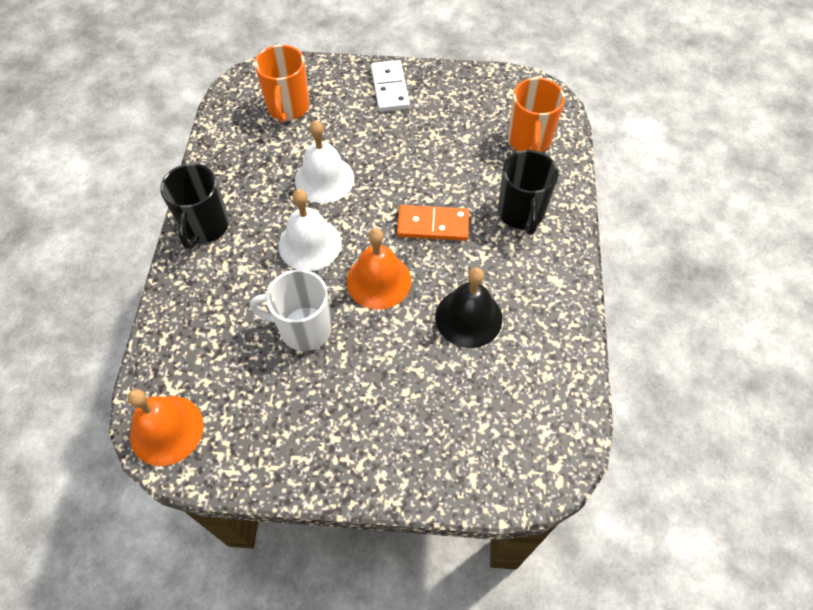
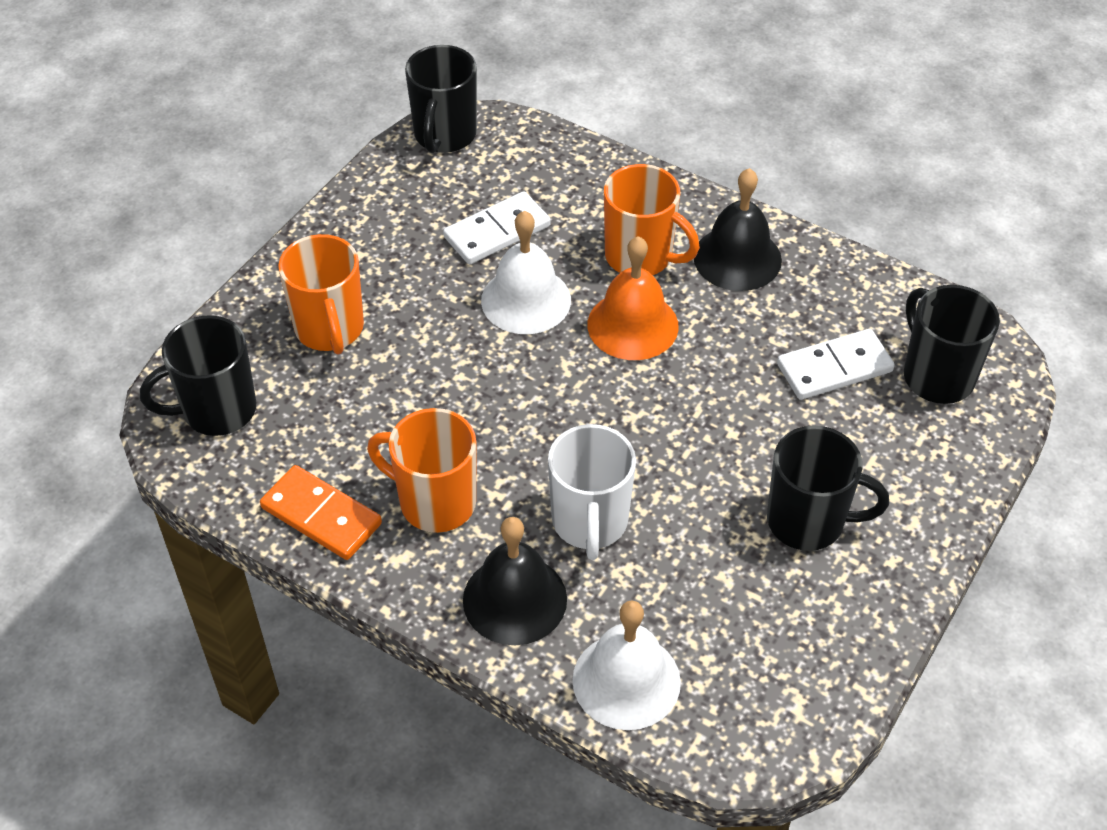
black bell: [436,268,502,348] = 1 -> [463,517,567,645] [694,168,782,291] = 2
black mug: [160,163,229,249] [498,150,559,235] = 2 -> [140,315,256,436] [405,45,477,153] [767,425,889,551] [904,285,1000,404] = 4
orange bell: [127,389,204,466] [347,228,411,310] = 2 -> [587,236,679,360] = 1
orange mug: [255,45,309,123] [508,78,565,153] = 2 -> [278,234,364,355] [367,408,476,533] [604,164,700,275] = 3
white domino: [371,60,410,112] = 1 -> [443,191,551,264] [777,329,895,400] = 2

